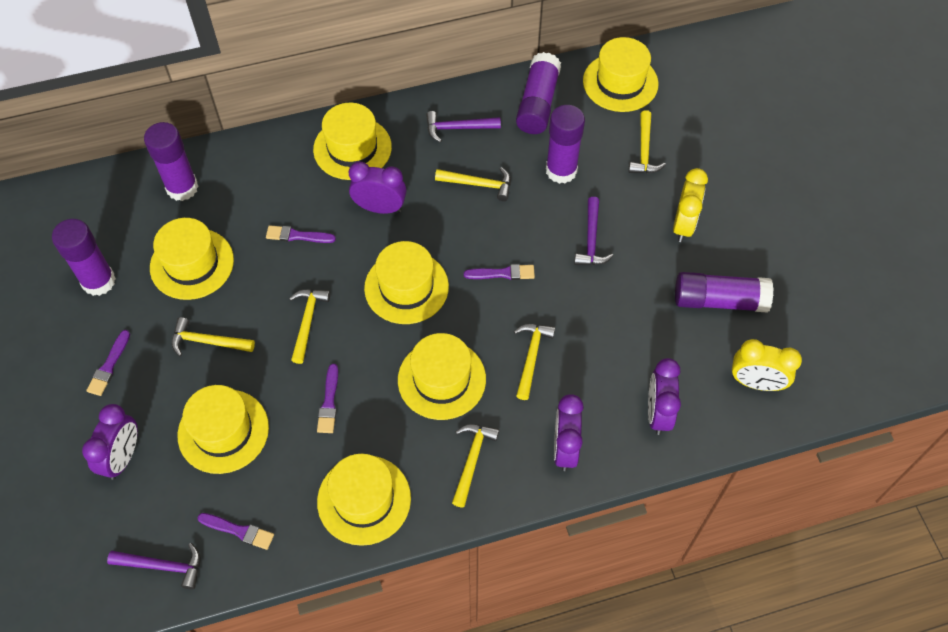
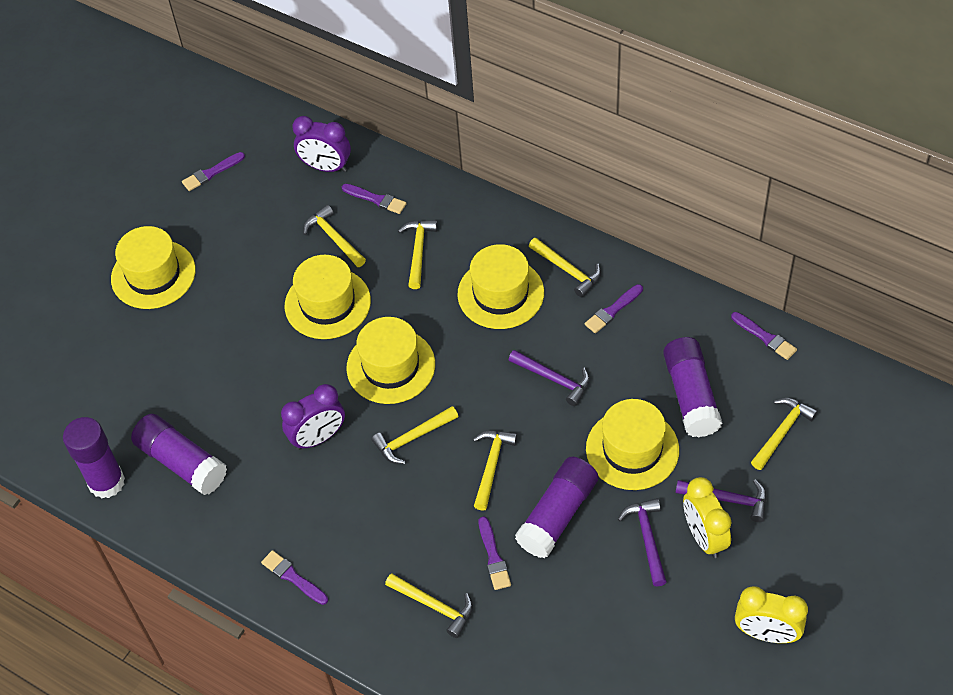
purple brush: [86,330,130,396] [197,513,274,550] [266,225,336,243] [317,364,338,433] [464,264,535,280] = 5 -> [182,152,245,191] [261,550,328,605] [342,184,407,214] [479,516,511,590] [585,284,643,333] [731,312,797,360] = 6
purple clock: [82,404,138,480] [349,162,406,214] [554,394,584,471] [648,358,681,435] = 4 -> [281,384,345,450] [292,116,351,172] = 2
purple glue stick: [52,219,116,296] [144,122,199,201] [516,52,561,134] [546,105,585,184] [675,272,774,313] = 5 -> [63,417,125,499] [131,414,227,495] [515,457,598,558] [663,337,722,438] = 4
yellow hammer: [171,317,255,356] [289,289,330,364] [435,167,511,201] [452,424,499,507] [514,324,555,400] [629,110,666,173] = 6 -> [303,205,366,267] [371,406,458,464] [385,573,473,638] [398,220,438,289] [473,431,518,511] [529,238,601,297] [751,398,818,470] = 7
yellow hat: [150,218,234,300] [177,385,269,474] [313,103,392,180] [317,454,411,546] [364,241,449,324] [398,333,486,420] [583,37,659,112] = 7 -> [111,226,196,309] [285,255,371,339] [346,317,435,404] [457,244,544,329] [586,399,679,490] = 5

